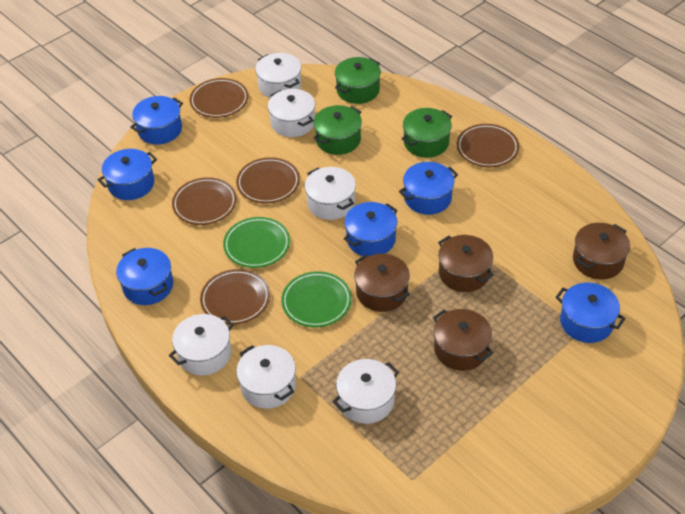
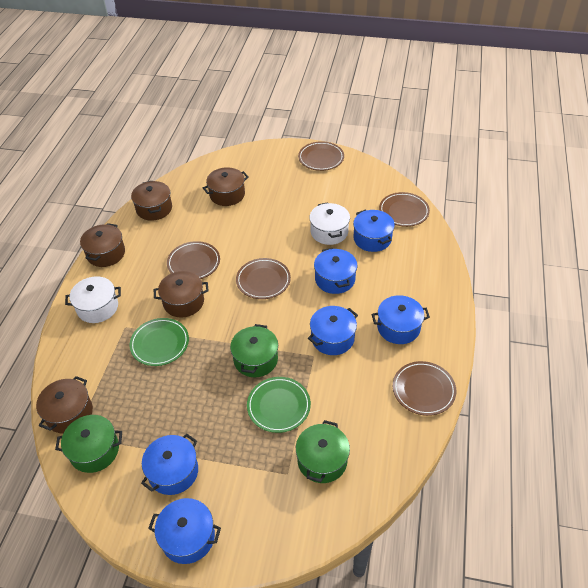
brown pot: [354,254,410,312] [433,309,493,371] [438,235,494,292] [573,223,630,280] = 4 -> [36,376,93,434] [80,223,125,267] [131,181,172,221] [154,271,209,318] [203,167,249,206] = 5
white pot: [169,314,234,376] [236,345,296,409] [255,53,301,98] [268,89,315,137] [304,167,356,220] [332,359,399,424] = 6 -> [65,276,121,323] [309,202,350,245] = 2

